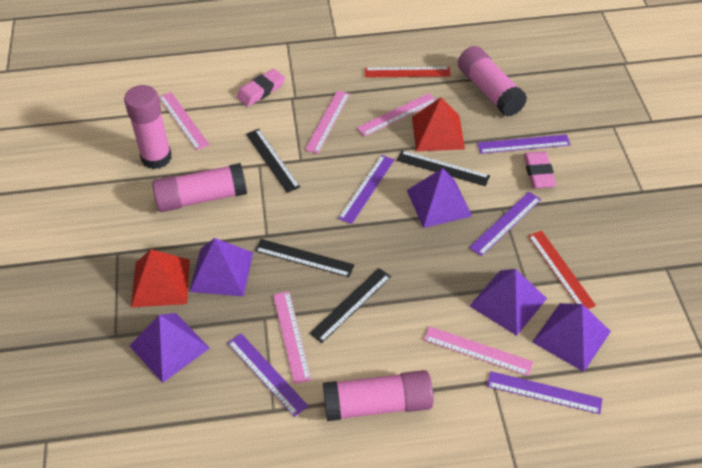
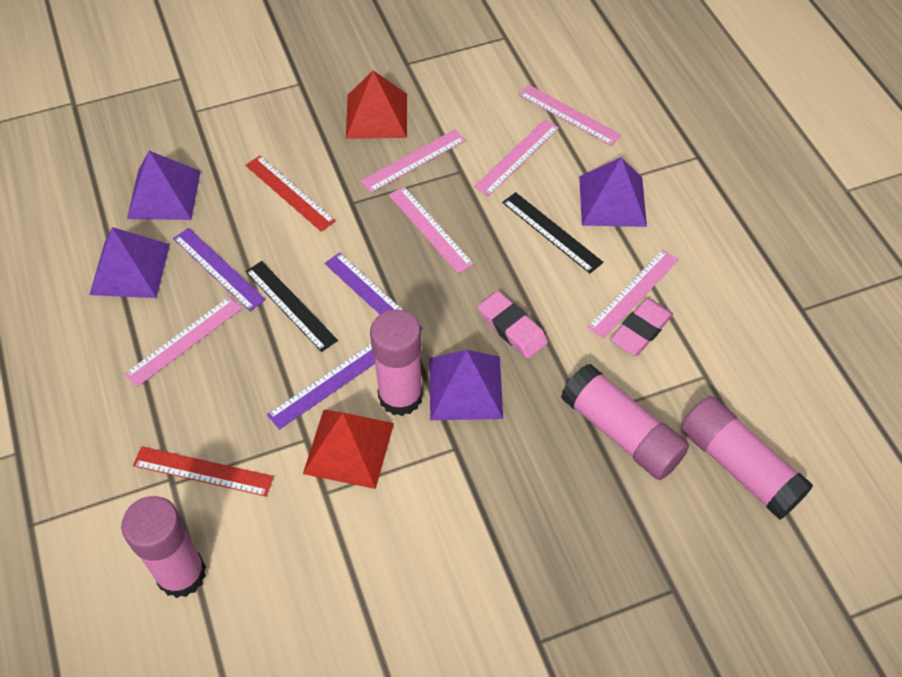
black ruler: [246,129,300,193] [255,239,354,277] [309,268,391,343] [397,150,490,186] = 4 -> [246,261,338,352] [502,192,604,273] = 2
pink ruler: [159,92,210,150] [273,291,311,384] [305,91,350,154] [357,93,436,136] [424,326,533,376] = 5 -> [125,296,242,387] [360,129,466,193] [389,187,474,274] [474,119,559,196] [518,85,622,146] [587,249,679,339] = 6
purple pyramid: [129,313,210,383] [189,238,253,296] [407,168,472,228] [470,269,547,336] [532,303,611,372] = 5 -> [89,227,170,298] [127,151,201,220] [429,350,503,420] [579,157,647,227] = 4
purple ruler: [228,333,308,417] [338,155,394,224] [469,192,541,256] [477,134,571,154] [487,371,603,414] = 5 -> [173,228,266,311] [267,344,375,430] [324,252,423,330] = 3

